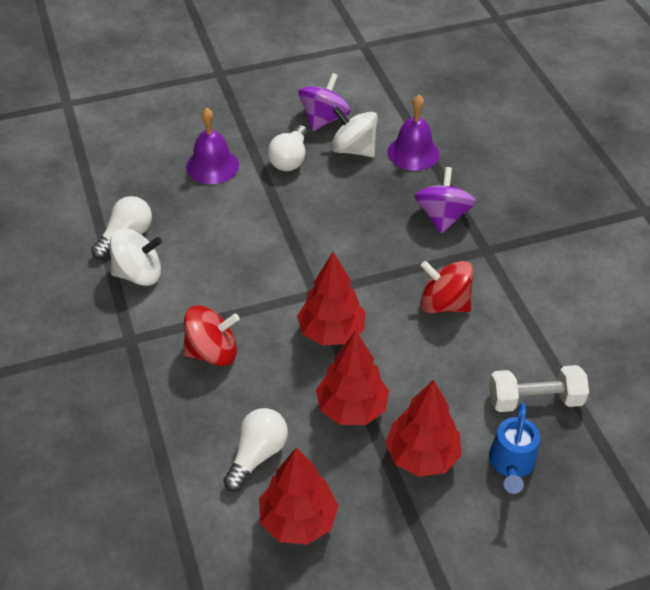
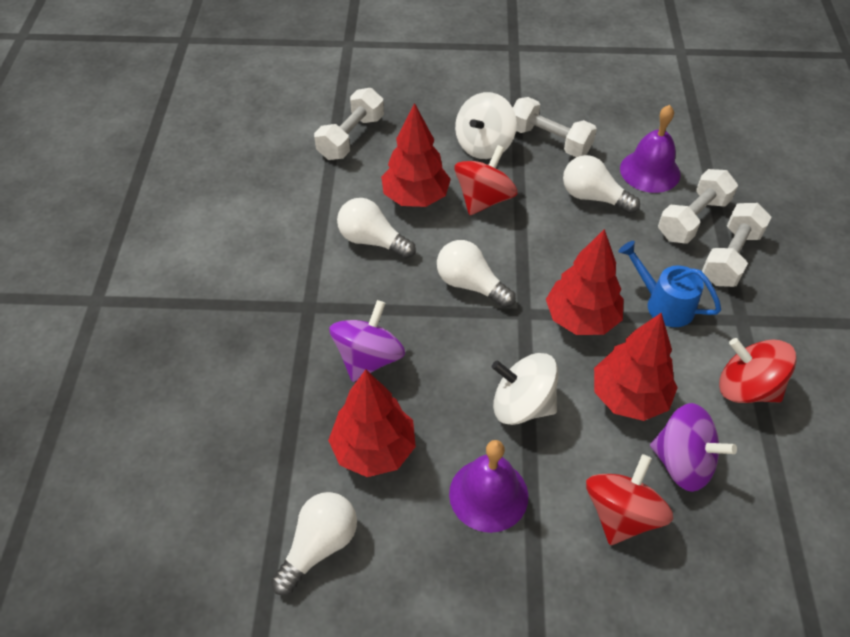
red spinning top: [183,305,240,366] [420,261,473,313] = 2 -> [454,145,518,215] [586,454,673,545] [719,338,797,403] = 3
white dumbbell: [489,365,589,412] = 1 -> [314,88,384,160] [513,97,597,157] [658,169,738,244] [702,203,771,287] = 4
white light bulb: [91,196,152,259] [223,408,288,491] [268,125,308,171] = 3 -> [271,492,357,595] [337,198,416,259] [437,240,516,308] [563,155,640,214] = 4

